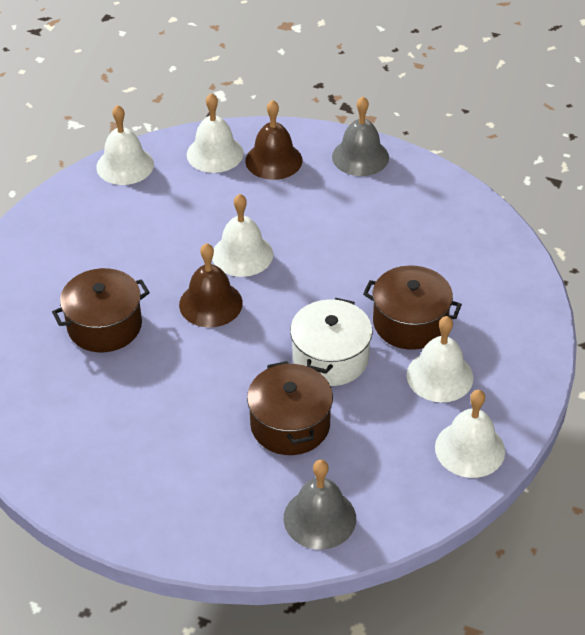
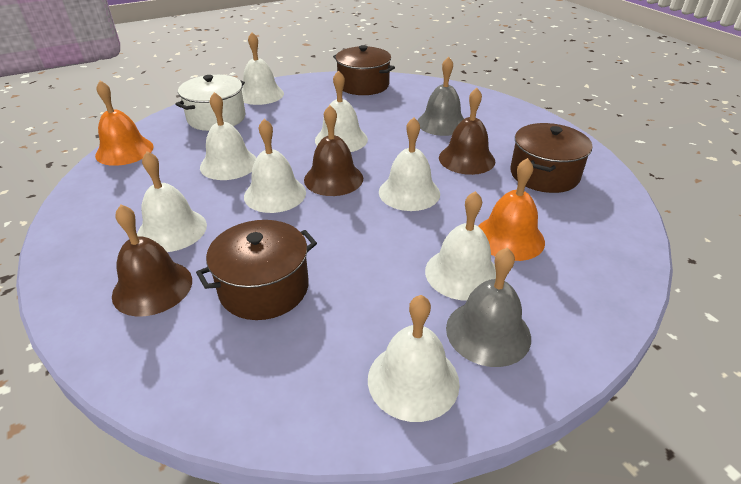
brown bell: [179,243,243,327] [245,100,302,180] = 2 -> [112,205,192,316] [304,105,363,196] [439,88,495,175] = 3
orange bell: none = 0 -> [95,80,154,166] [478,158,545,261] = 2
white bell: [96,105,154,185] [187,93,244,173] [212,194,273,277] [406,316,473,402] [435,390,505,478] = 5 -> [137,151,207,252] [200,92,256,180] [242,32,284,105] [244,119,306,213] [315,70,368,152] [368,295,460,422] [379,117,440,211] [425,191,496,301] = 8

